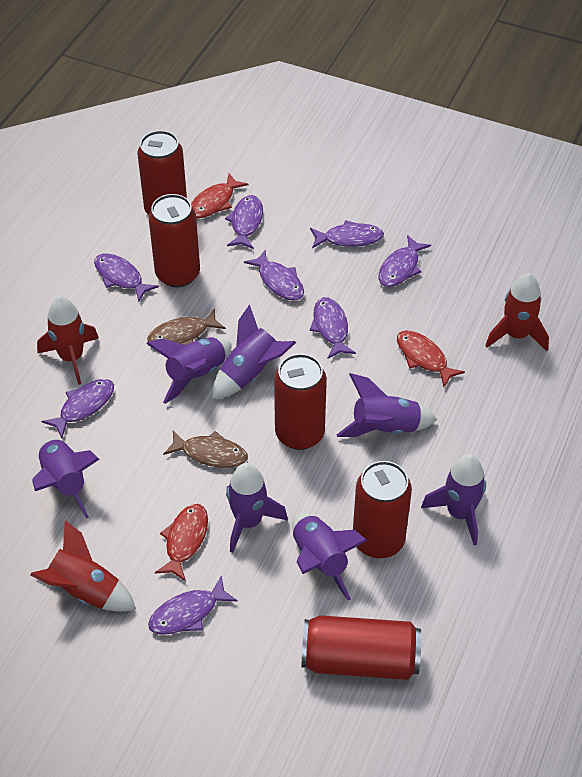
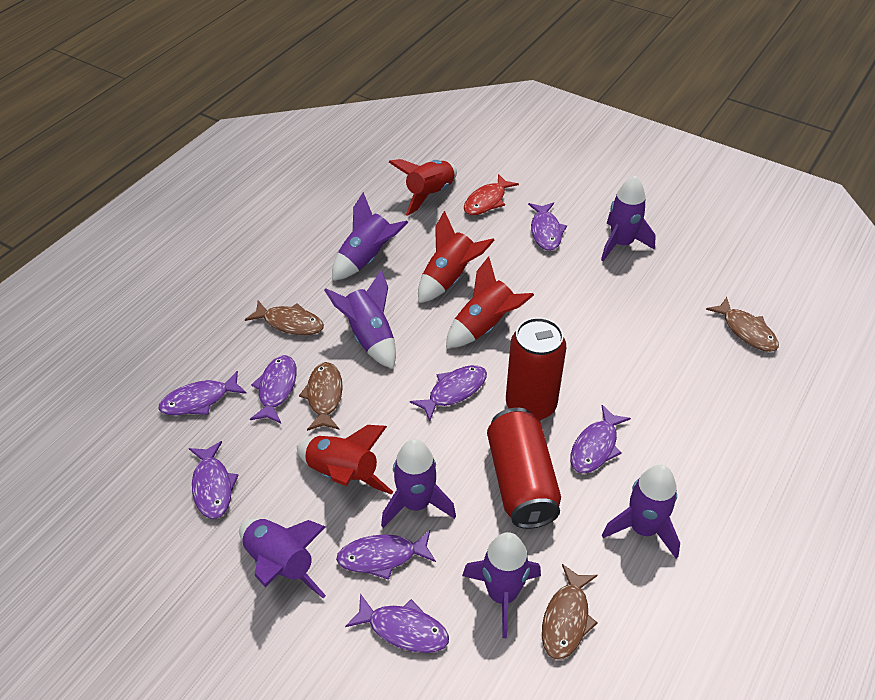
brown fish: [147,308,226,345] [163,430,248,468] = 2 -> [245,301,324,335] [299,362,343,431] [542,564,598,660] [706,297,779,352] = 4
red can: [137,130,187,215] [149,194,200,287] [274,354,327,450] [302,615,421,680] [353,461,412,558] = 5 -> [487,408,561,529] [506,317,566,420] = 2
red fish: [155,504,208,581] [191,173,249,218] [397,331,465,387] = 3 -> [464,174,519,215] = 1
red rocket: [30,520,136,612] [37,296,99,385] [485,273,549,351] = 3 -> [297,425,393,495] [389,159,457,216] [418,211,495,303] [446,256,534,348] = 4

